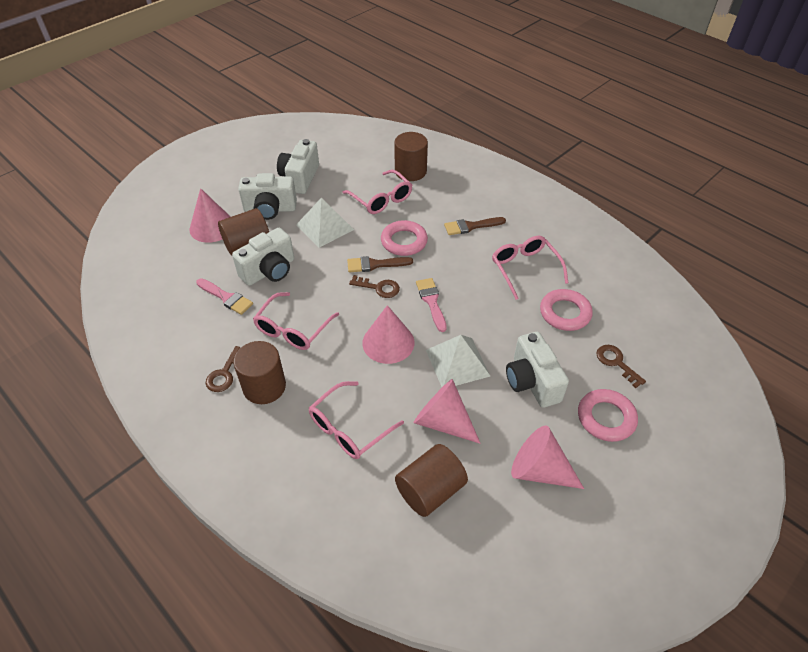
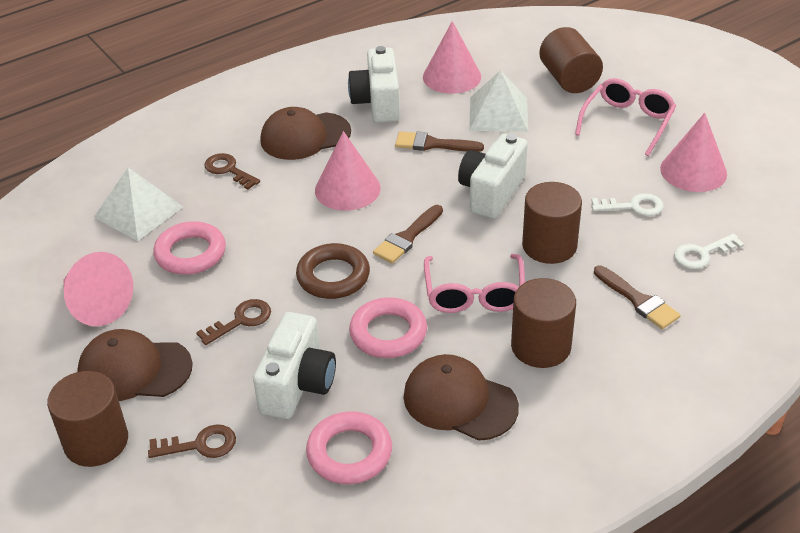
brown brush: [347,256,413,272] [444,217,506,235] = 2 -> [373,205,443,264] [395,131,484,152] [594,265,681,329] = 3
brown cap: none = 0 -> [77,329,193,401] [260,107,351,160] [403,354,519,441] = 3
brown ring: none = 0 -> [296,243,370,299] = 1
pink brush: [196,278,253,315] [416,278,447,332] = 2 -> none = 0
pink glasses: [253,292,339,350] [309,381,404,459] [342,170,412,214] [492,236,568,300] = 4 -> [424,254,525,313] [575,78,676,156] = 2
white camera: [232,228,294,286] [238,173,297,220] [277,139,319,194] [506,332,569,408] = 4 -> [253,312,336,419] [348,46,400,123] [458,134,528,219] = 3
white key: none = 0 -> [592,193,664,216] [674,234,744,269] = 2

